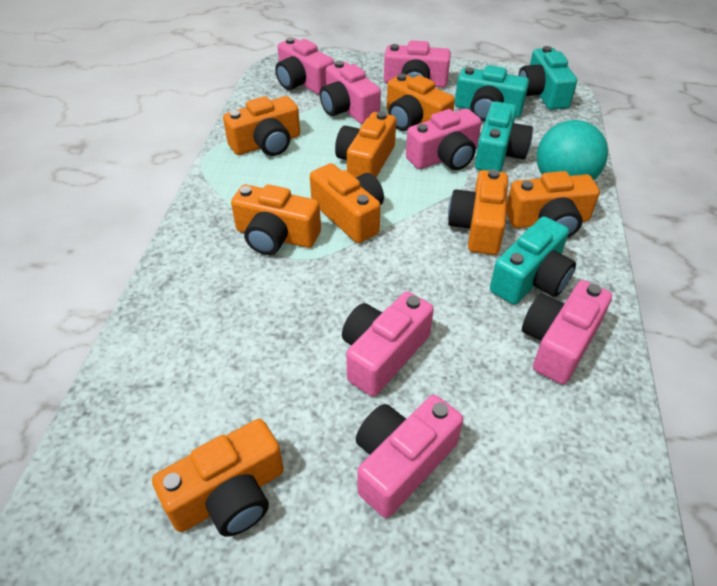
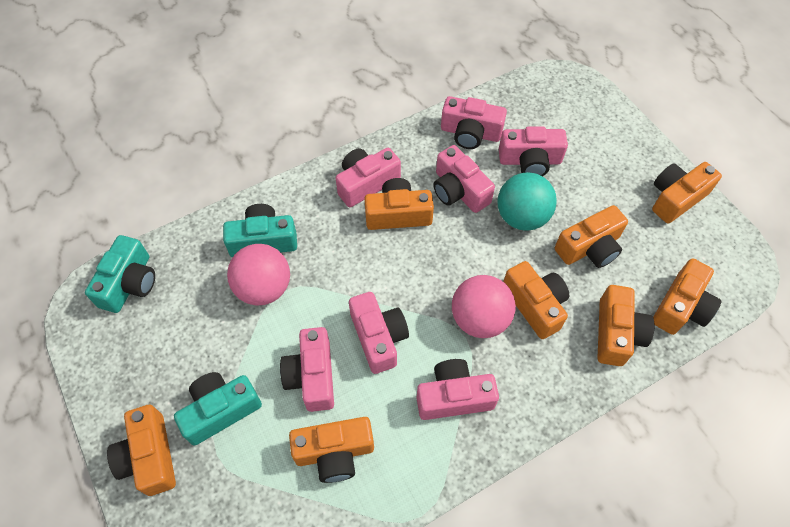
pink ball: none = 0 -> [227,244,290,306] [452,275,516,338] = 2
turquoise camera: [455,65,529,122] [475,101,533,172] [490,217,576,305] [518,46,577,110] = 4 -> [85,235,155,313] [174,372,262,445] [223,204,297,257] = 3

